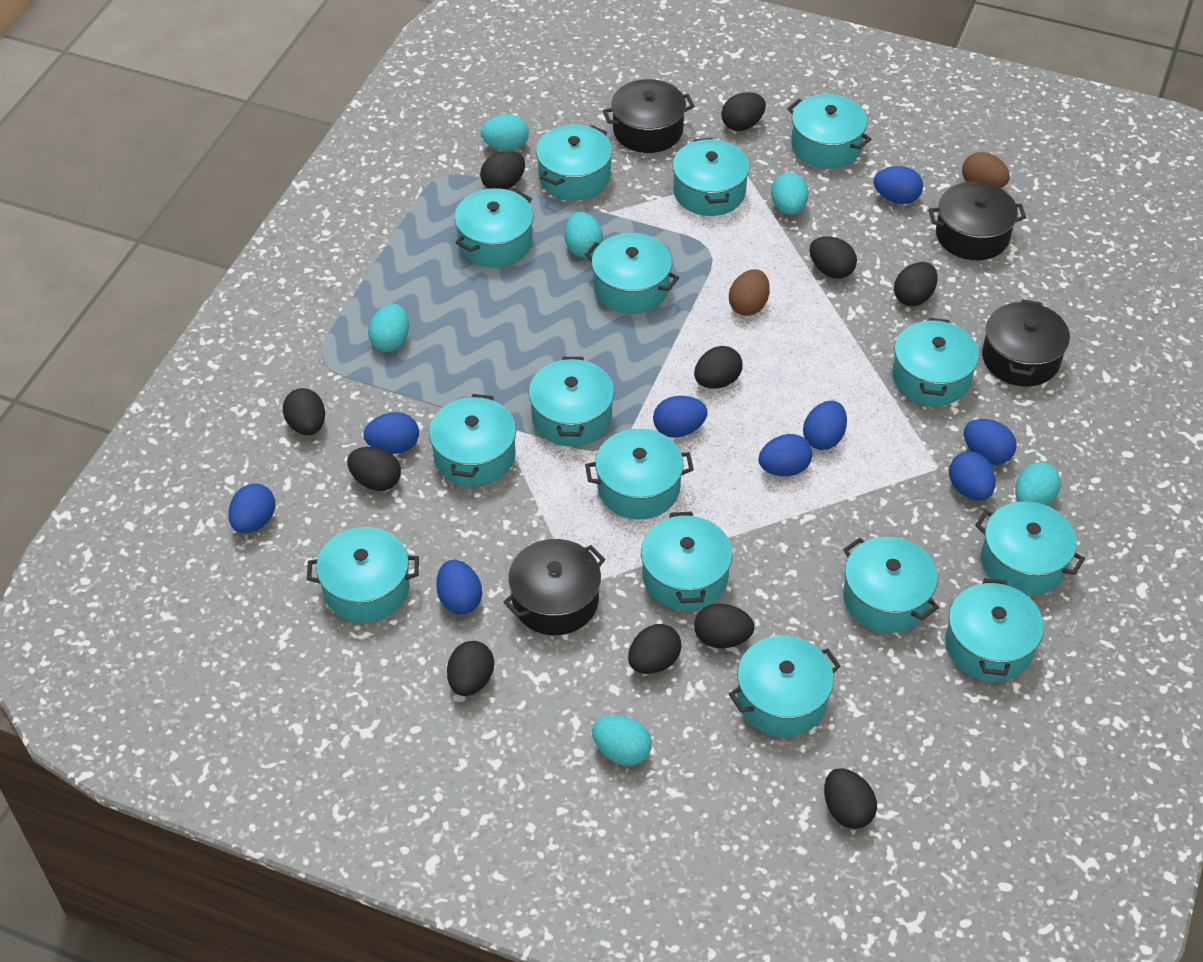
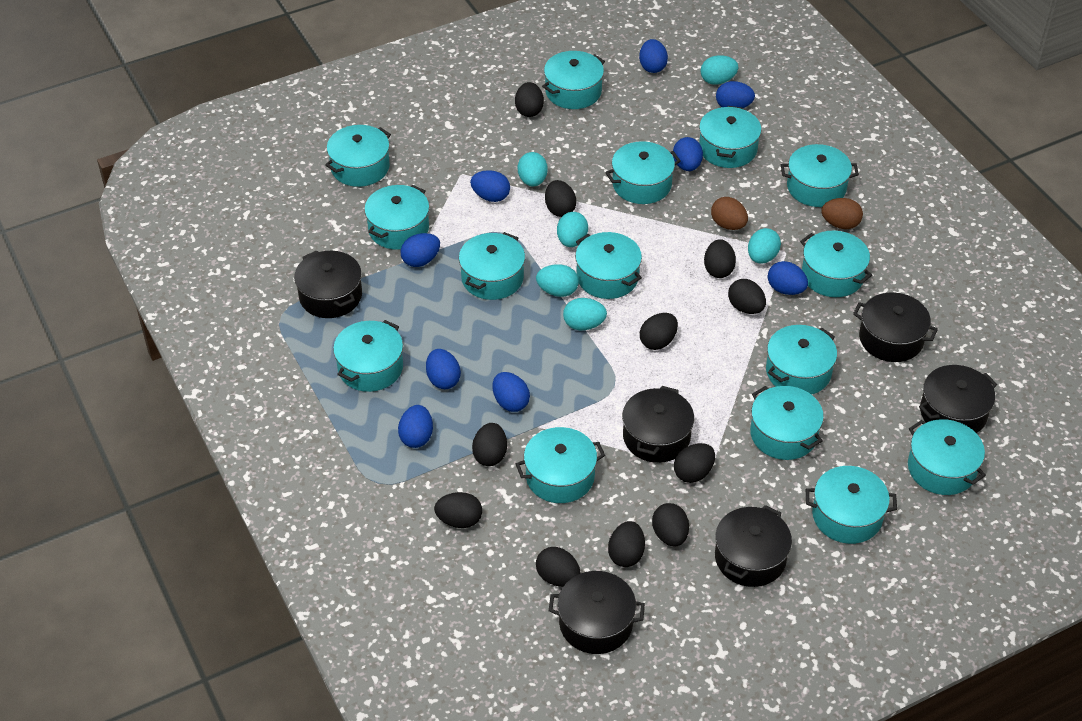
black pot: [503,539,605,635] [603,79,694,153] [928,182,1026,260] [982,299,1070,387] = 4 -> [294,250,362,318] [549,571,645,654] [622,386,694,463] [715,505,792,587] [853,292,938,362] [919,365,997,433] = 6

